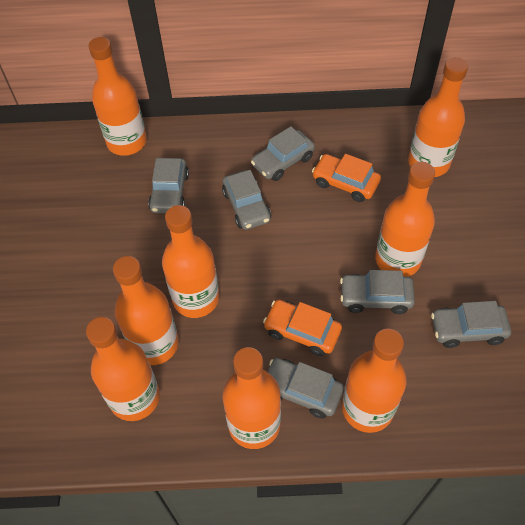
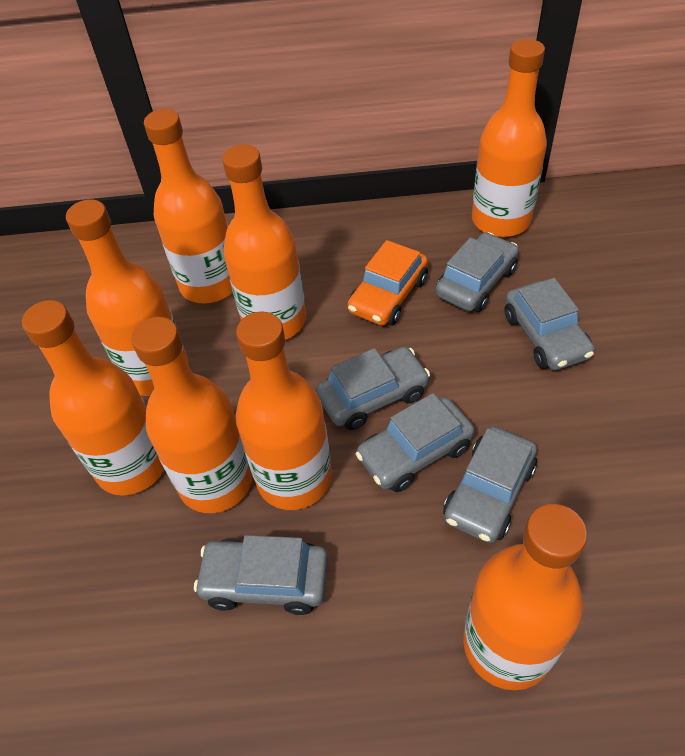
orange car: [263,299,342,356] [312,154,381,202] = 2 -> [347,240,428,326] = 1

